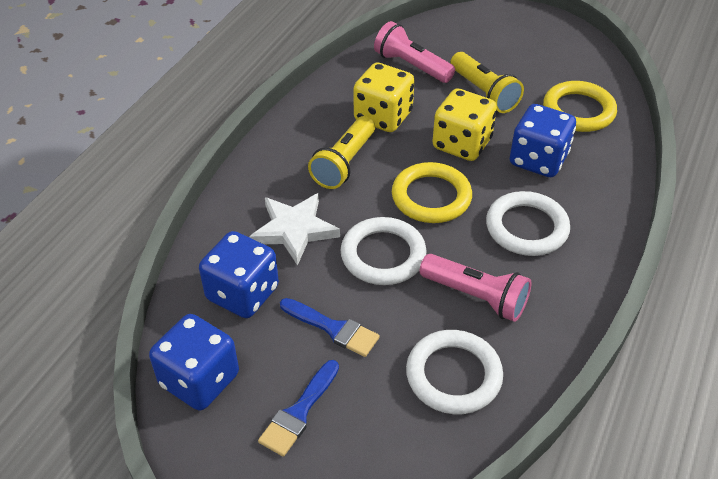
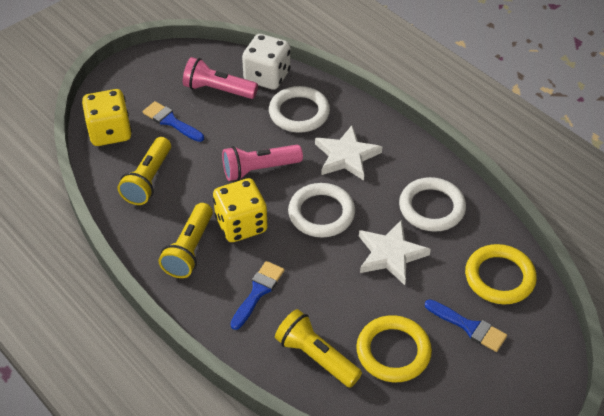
blue brush: [258,360,339,457] [280,298,380,357] = 2 -> [143,101,204,142] [230,261,285,330] [425,299,507,352] = 3
blue dice: [149,314,239,411] [199,231,279,318] [510,104,576,177] = 3 -> none = 0
white dice: none = 0 -> [242,34,291,90] = 1
white star: [249,193,340,266] = 1 -> [315,126,382,181] [359,220,431,285] = 2
yellow flashlight: [308,116,375,189] [450,52,524,113] = 2 -> [118,137,171,205] [159,203,213,278] [275,309,362,388] = 3

